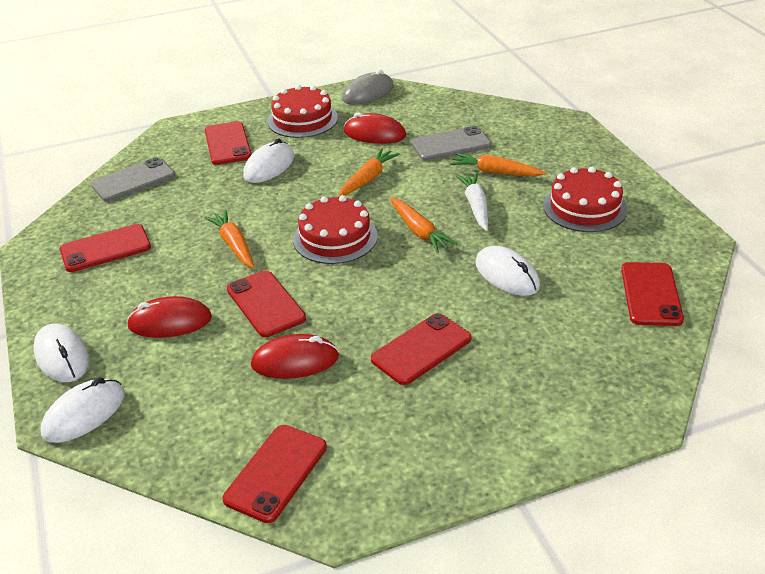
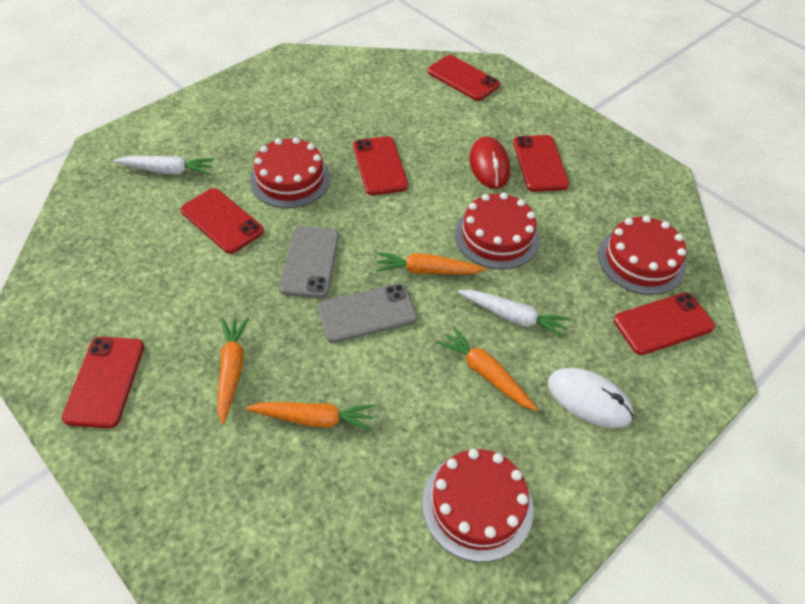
grey mouse: [342,70,394,105] = 1 -> none = 0
red cake: [267,85,338,138] [293,195,378,264] [543,167,628,232] = 3 -> [250,137,331,208] [422,449,534,562] [455,193,540,269] [598,215,687,295] = 4
red mouse: [127,296,212,338] [251,334,339,379] [344,112,406,144] = 3 -> [469,136,510,189] = 1
white carrot: [456,172,488,231] = 1 -> [113,156,214,175] [458,290,571,339] = 2
white mouse: [33,324,89,382] [40,377,125,443] [243,138,294,183] [475,246,540,296] = 4 -> [548,368,634,428] = 1

